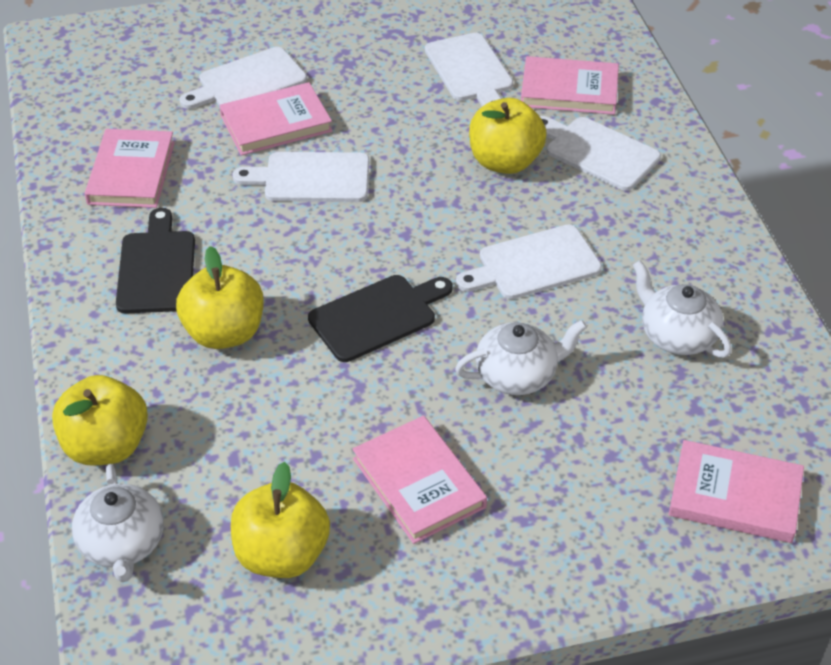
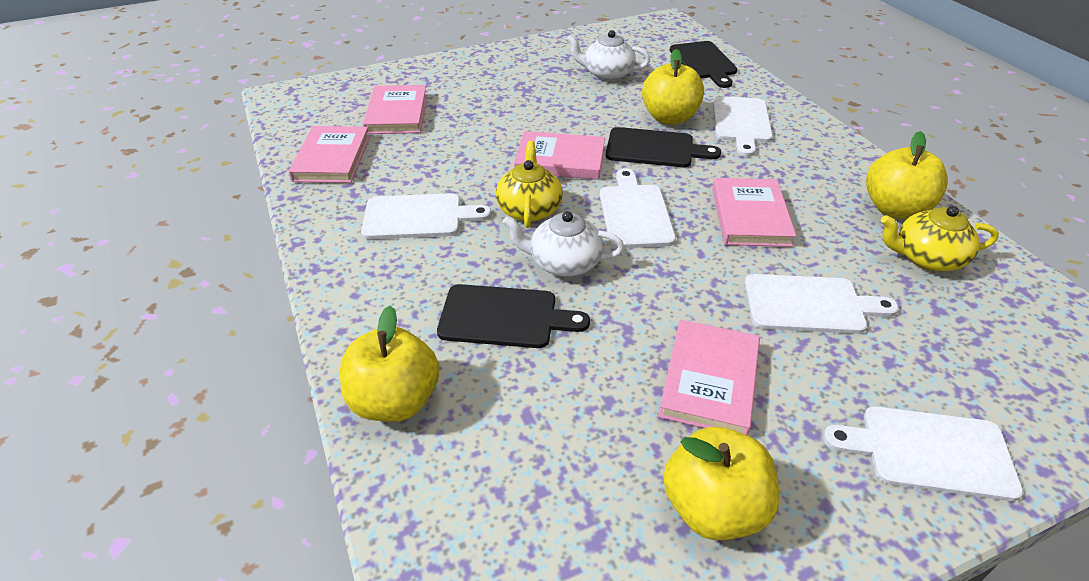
black cutting board: [116,208,195,314] [308,275,453,362] = 2 -> [437,284,590,348] [606,127,721,167] [670,41,738,88] = 3
white teapot: [72,464,164,582] [455,320,587,395] [633,260,732,358] = 3 -> [502,211,624,277] [566,30,650,81] = 2
yellow teapot: none = 0 -> [496,141,563,228] [881,206,999,271] = 2

